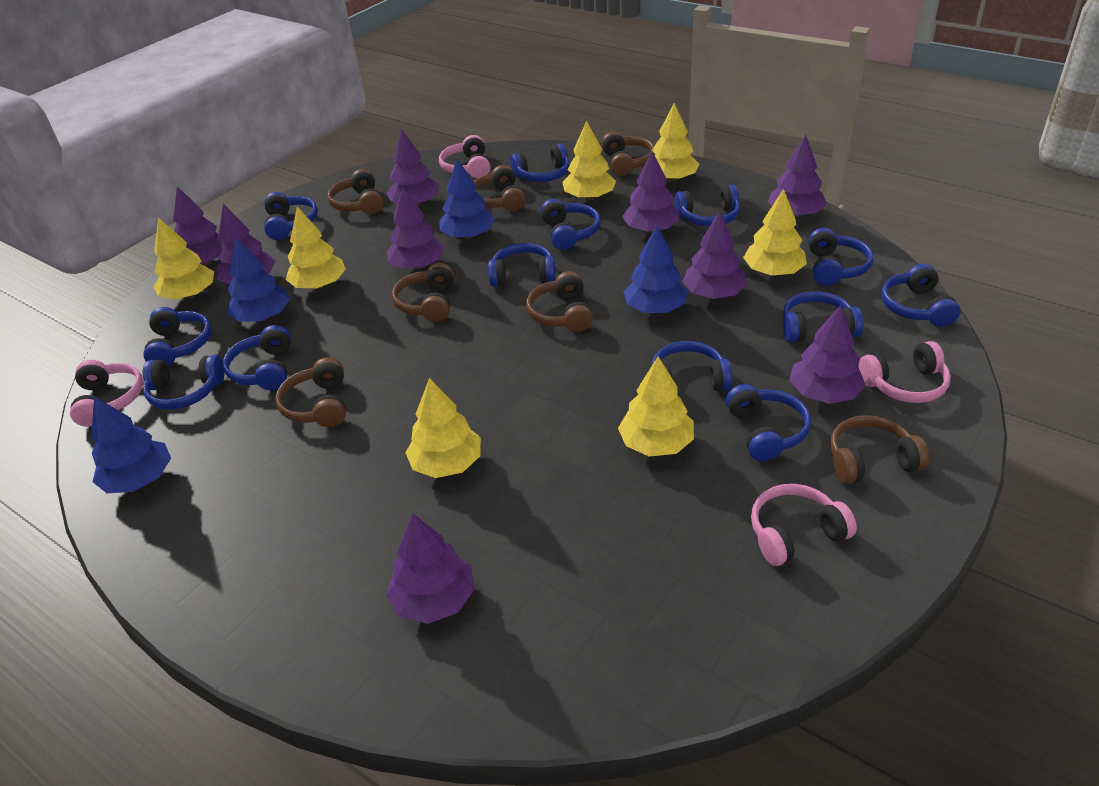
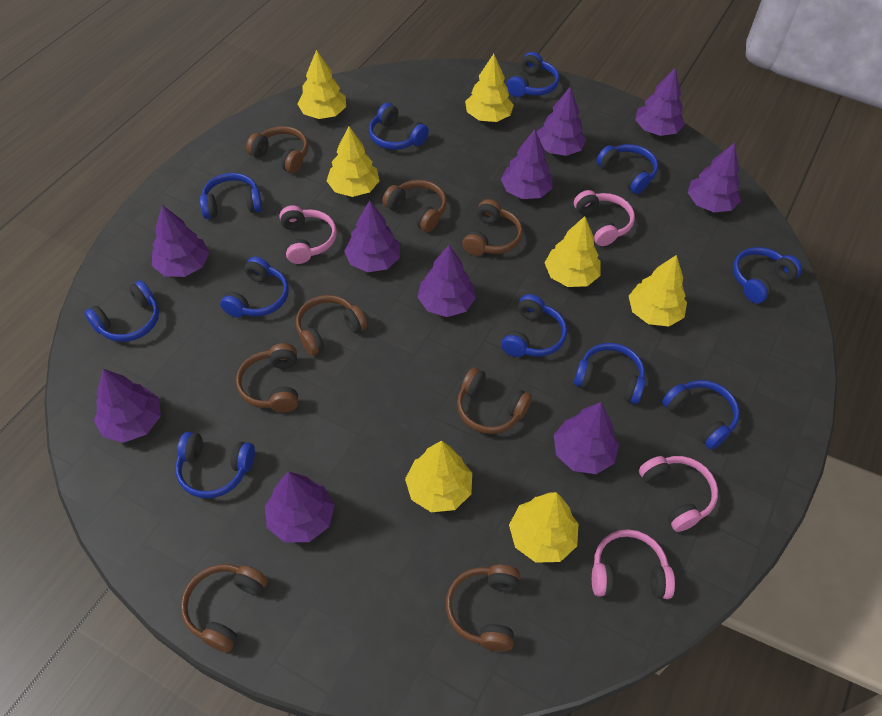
blue headphones: [143,307,212,366] [143,355,224,410] [223,325,291,390] [264,192,318,240] [488,243,555,287] [510,143,570,182] [540,199,601,250] [651,341,733,391] [675,185,740,226] [726,384,811,461] [783,292,863,343] [808,228,873,286] [881,264,960,327] = 13 -> [84,280,159,342] [175,432,255,498] [200,173,262,219] [220,257,289,318] [369,103,429,150] [501,294,567,357] [507,52,559,97] [574,343,646,404] [596,144,658,194] [662,380,740,450] [733,247,802,303] = 11
blue tree: [91,396,171,493] [227,237,290,322] [439,159,495,239] [623,226,688,313] = 4 -> none = 0
brown headphones: [275,357,346,427] [327,169,383,214] [392,263,454,322] [473,165,526,212] [526,271,593,332] [602,132,655,176] [830,415,929,484] = 7 -> [181,564,268,653] [236,343,298,412] [246,126,308,173] [296,295,367,356] [382,180,447,232] [446,565,520,652] [457,367,532,434] [462,199,523,256] = 8
purple tree: [173,186,222,266] [216,204,275,284] [386,129,438,206] [386,514,475,624] [387,187,445,269] [622,151,680,233] [682,211,747,299] [768,135,827,217] [789,305,865,404] = 9 -> [94,369,161,443] [152,205,210,277] [265,471,335,543] [344,201,400,272] [418,245,476,317] [501,129,553,199] [537,86,586,156] [554,402,619,474] [635,68,685,136] [687,143,741,212] = 10

